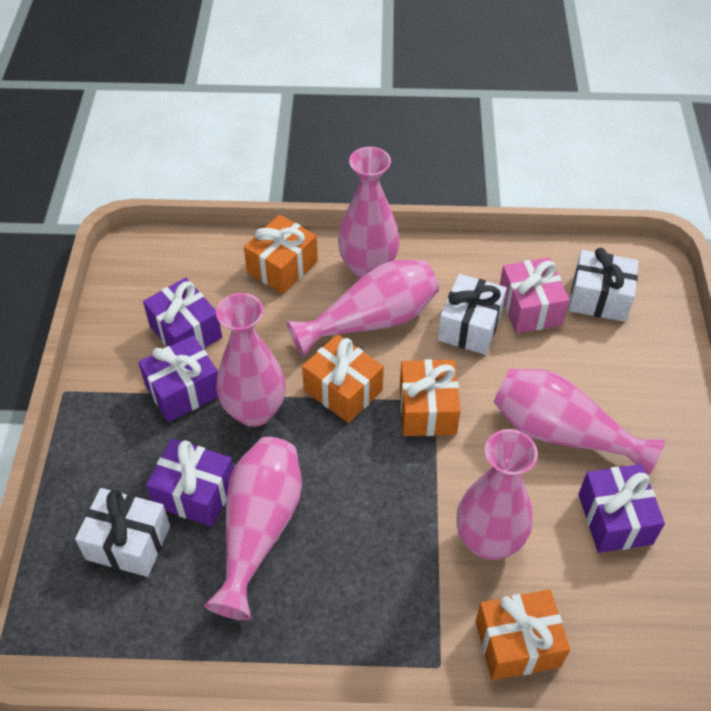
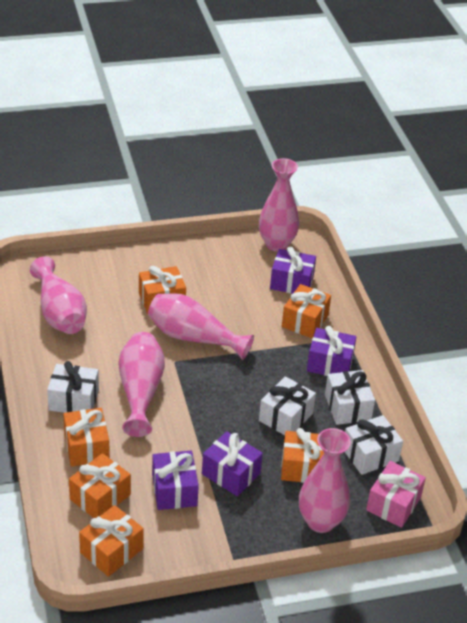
orange gift: [244,215,318,294] [302,334,384,423] [400,359,461,436] [476,589,570,681] = 4 -> [63,408,110,467] [69,453,131,518] [79,505,144,577] [139,266,186,314] [281,428,324,483] [282,284,331,338] = 6
pink vase: [204,437,302,620] [216,293,285,427] [287,260,439,357] [338,147,400,279] [457,429,538,560] [493,369,665,476] = 6 -> [30,256,87,334] [118,332,165,437] [148,293,254,360] [259,158,299,252] [299,428,351,533] = 5
white gift: [75,488,170,577] [438,274,507,355] [569,248,639,322] = 3 -> [47,361,99,413] [259,376,316,435] [325,370,375,425] [345,415,403,475] = 4

